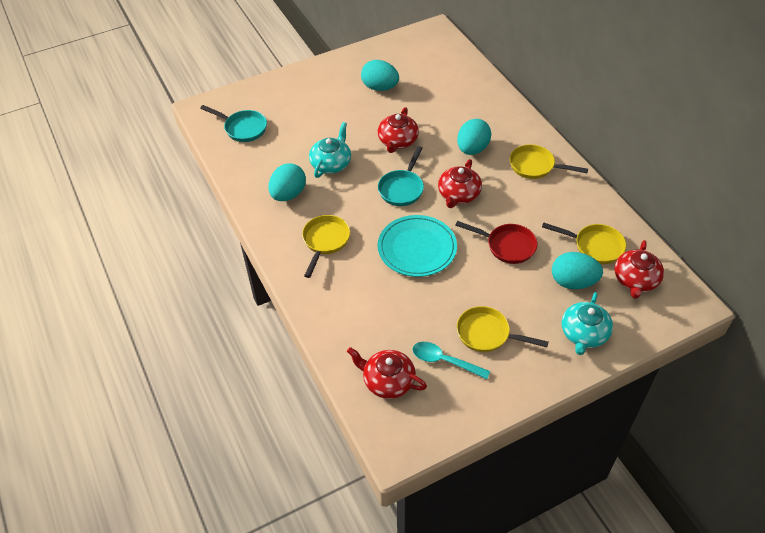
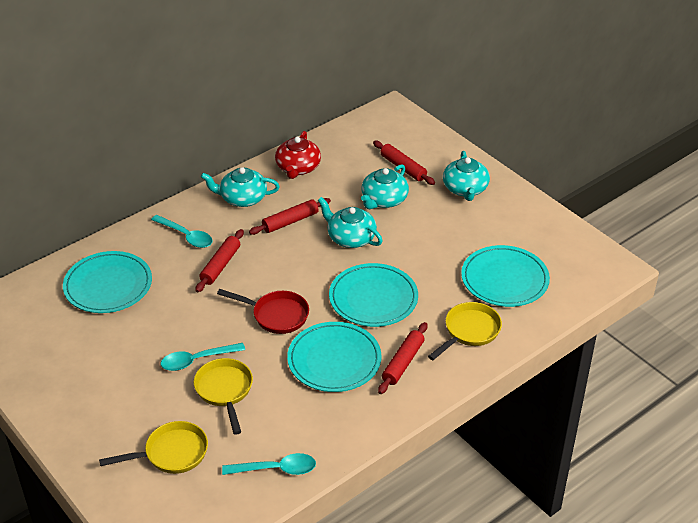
red rolling pin: none = 0 -> [195,229,244,292] [249,198,331,235] [373,141,435,185] [378,322,427,394] = 4
red teapot: [347,347,427,399] [378,107,419,153] [438,159,482,208] [614,240,664,299] = 4 -> [275,131,321,179] = 1
turquoise egg: [268,163,306,201] [361,60,399,91] [457,119,491,155] [552,252,603,289] = 4 -> none = 0
turquoise pan: [200,105,267,142] [378,146,424,206] = 2 -> none = 0
turquoise plate: [378,215,457,277] = 1 -> [63,251,152,313] [287,322,381,392] [329,263,418,327] [461,245,550,307] = 4
turquoise spoon: [412,342,490,379] = 1 -> [151,215,213,248] [161,343,245,371] [222,453,316,475] = 3
turquoise teapot: [309,122,351,178] [561,292,613,355] = 2 -> [201,167,280,207] [318,197,383,248] [361,164,409,209] [443,151,490,201] = 4
yellow pan: [302,215,350,278] [457,306,549,352] [510,144,588,179] [542,222,626,264] = 4 -> [99,421,208,474] [194,358,253,435] [428,302,502,360] = 3

